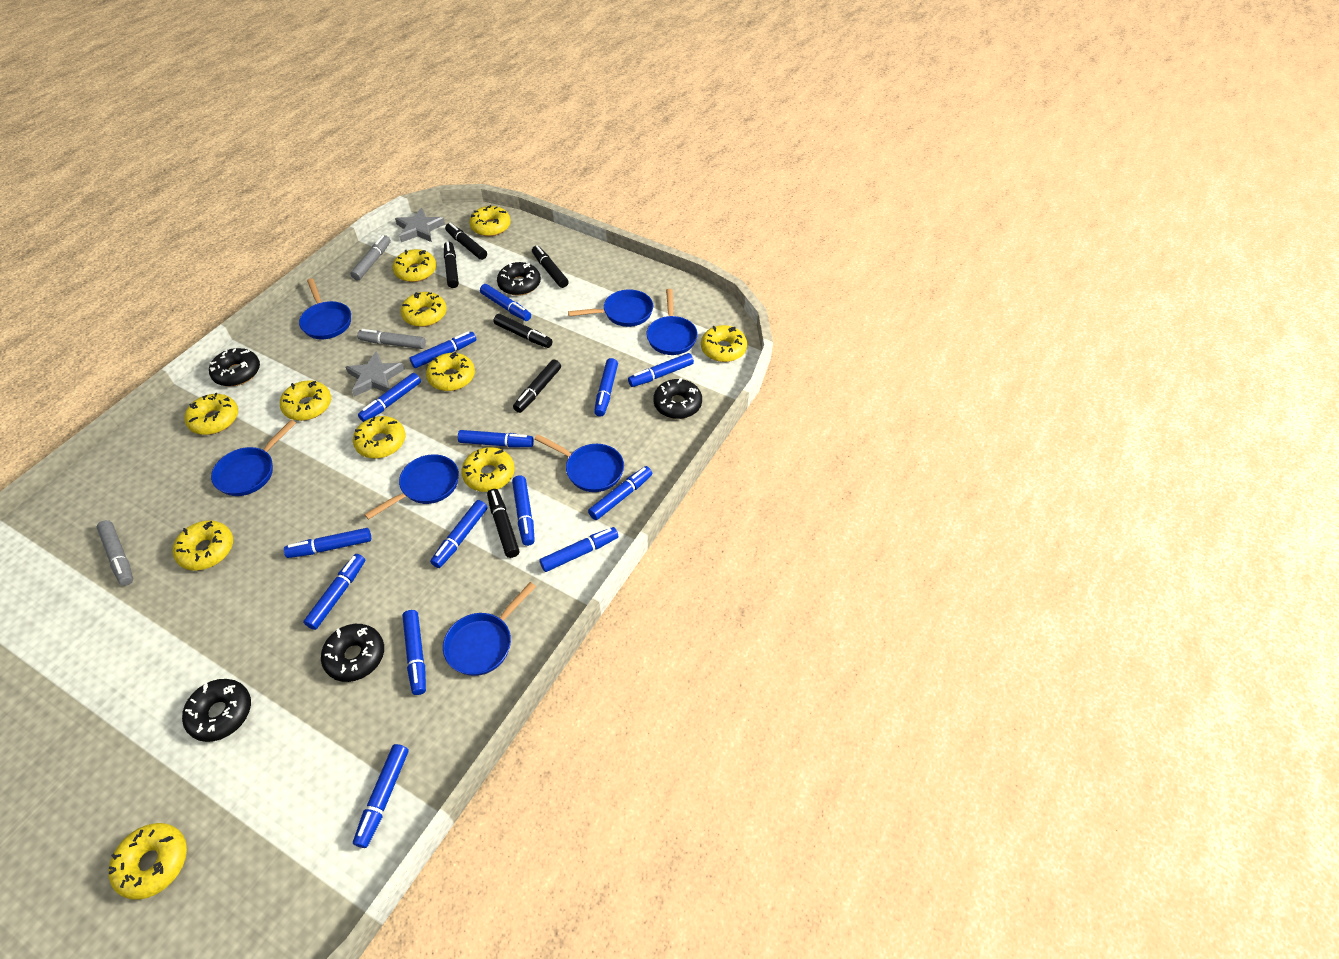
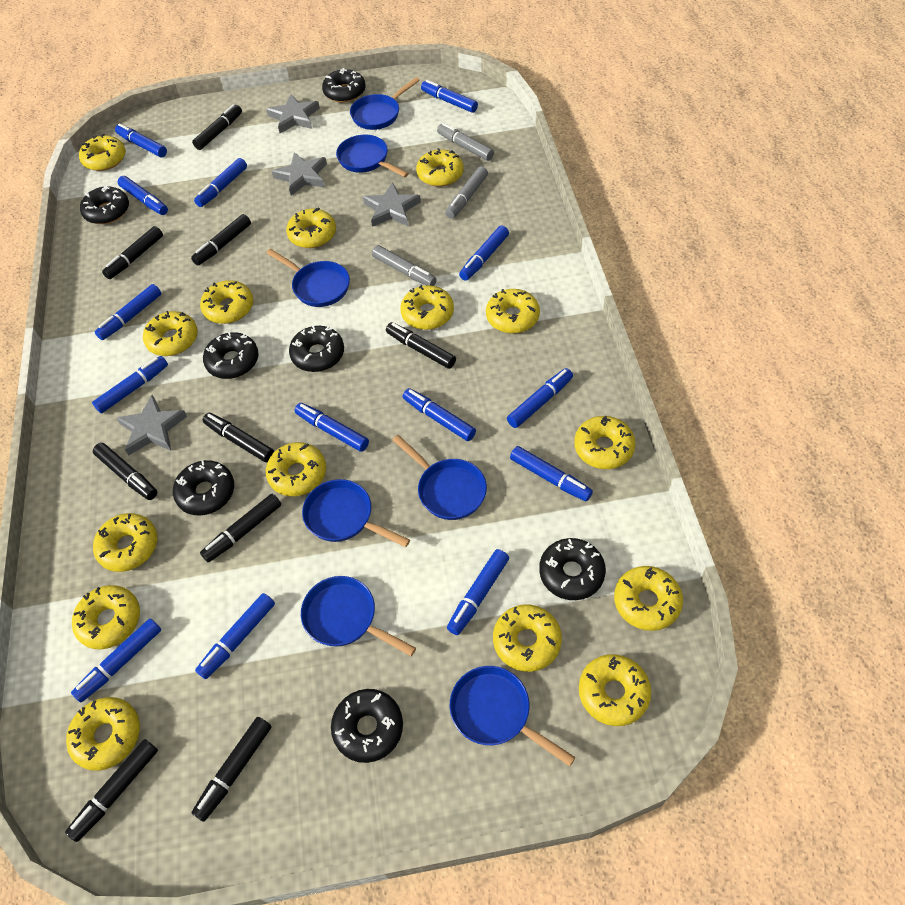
black donut: [182,679,251,742] [209,348,260,386] [321,624,384,682] [497,262,541,296] [653,378,702,419] = 5 -> [80,186,129,224] [173,460,234,515] [203,332,259,379] [289,325,344,372] [322,68,365,103] [331,689,403,763] [539,538,606,600] = 7
black marker: [444,241,459,288] [445,223,487,260] [487,489,519,558] [493,314,553,348] [513,360,561,413] [532,245,569,288] = 6 -> [65,739,158,842] [93,443,157,500] [102,226,163,279] [191,214,251,265] [192,104,242,150] [192,717,272,822] [200,494,281,562] [203,413,274,462] [386,322,456,369] = 9
grey star: [346,351,405,397] [395,208,445,242] = 2 -> [116,395,187,455] [266,94,320,133] [272,152,327,196] [363,182,421,227] = 4
yellow donut: [108,823,187,900] [173,520,233,571] [184,393,238,435] [280,381,331,421] [353,416,405,459] [392,249,437,282] [401,292,447,327] [426,352,475,391] [461,447,515,492] [469,205,511,236] [701,325,747,362] = 11 -> [66,697,140,771] [72,585,140,649] [79,134,126,171] [93,513,157,572] [143,311,198,356] [200,280,253,324] [266,442,326,496] [286,208,336,248] [400,285,454,330] [416,148,464,187] [486,289,540,333] [493,605,562,672] [574,416,636,469] [579,654,651,726] [614,566,683,631] = 15

